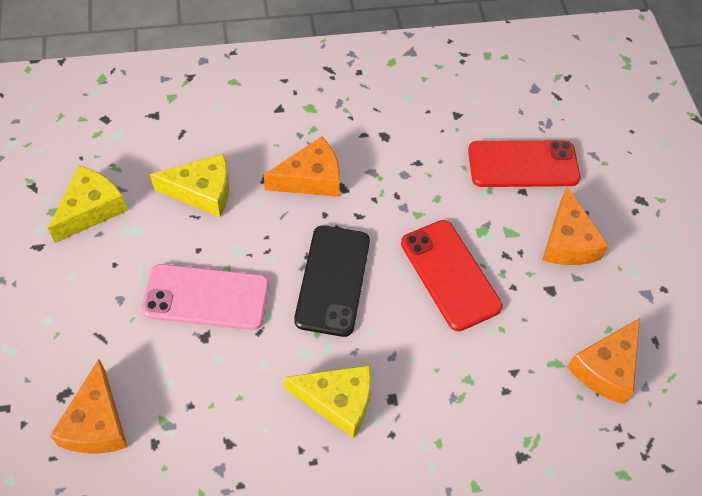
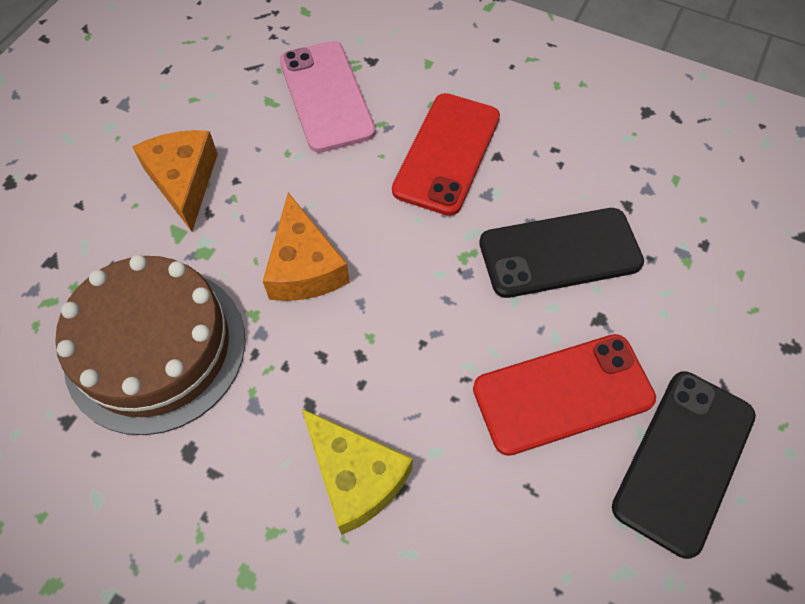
black phone: [294,226,370,337] = 1 -> [479,208,644,298] [612,371,756,559] = 2
brown cake: none = 0 -> [55,255,245,435] = 1
orange cheese: [50,359,128,454] [264,137,340,197] [542,187,609,265] [567,318,640,404] = 4 -> [132,130,218,232] [263,193,350,301] = 2
yellow cheese: [48,165,128,243] [150,153,229,217] [284,365,371,438] = 3 -> [302,409,413,535] = 1

